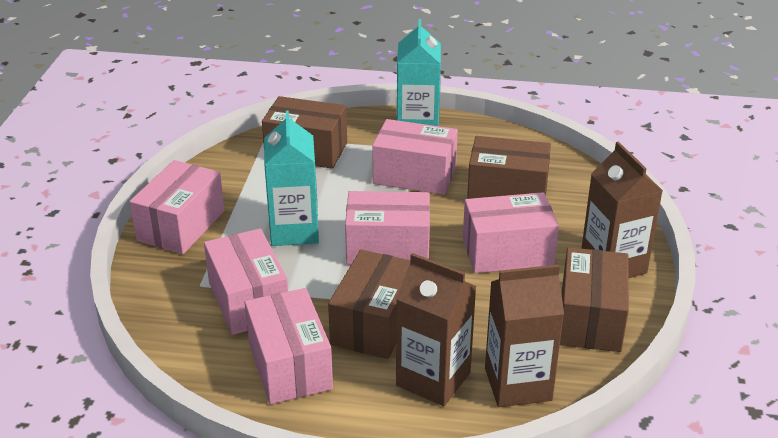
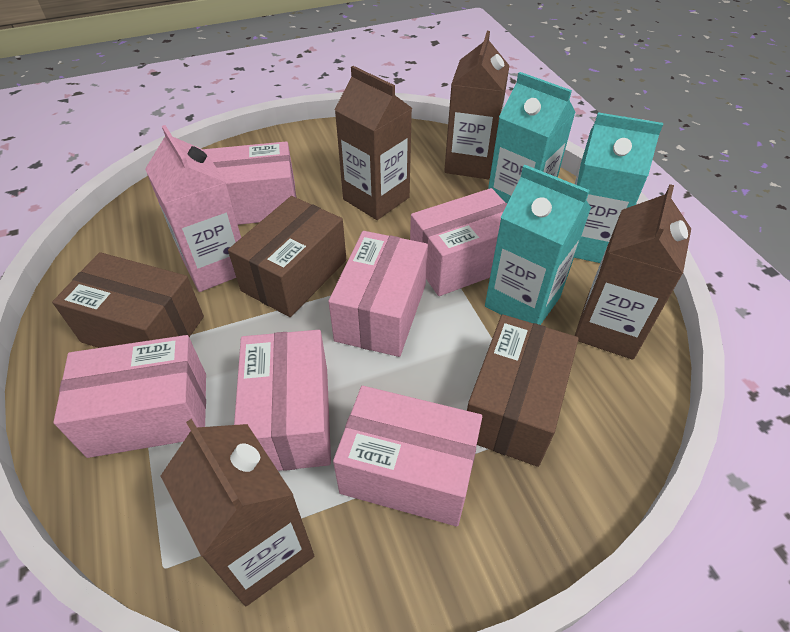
brown box: [262,96,347,169] [328,250,410,359] [467,136,551,199] [560,247,629,352] = 4 -> [52,252,204,348] [228,196,346,317] [467,314,579,467] = 3
brown carton: [396,253,476,406] [485,264,564,407] [581,142,663,278] = 3 -> [161,419,314,606] [335,66,412,220] [444,31,510,179] [575,184,691,360] = 4
pink carton: none = 0 -> [145,125,241,292] = 1
turquoise carton: [264,110,319,246] [397,19,441,126] = 2 -> [485,165,591,325] [488,72,576,204] [574,112,663,263] = 3

